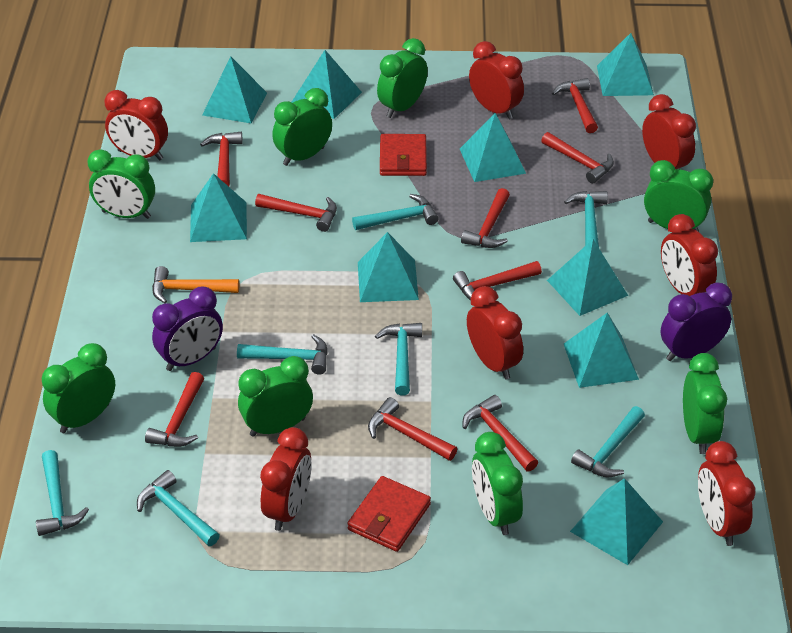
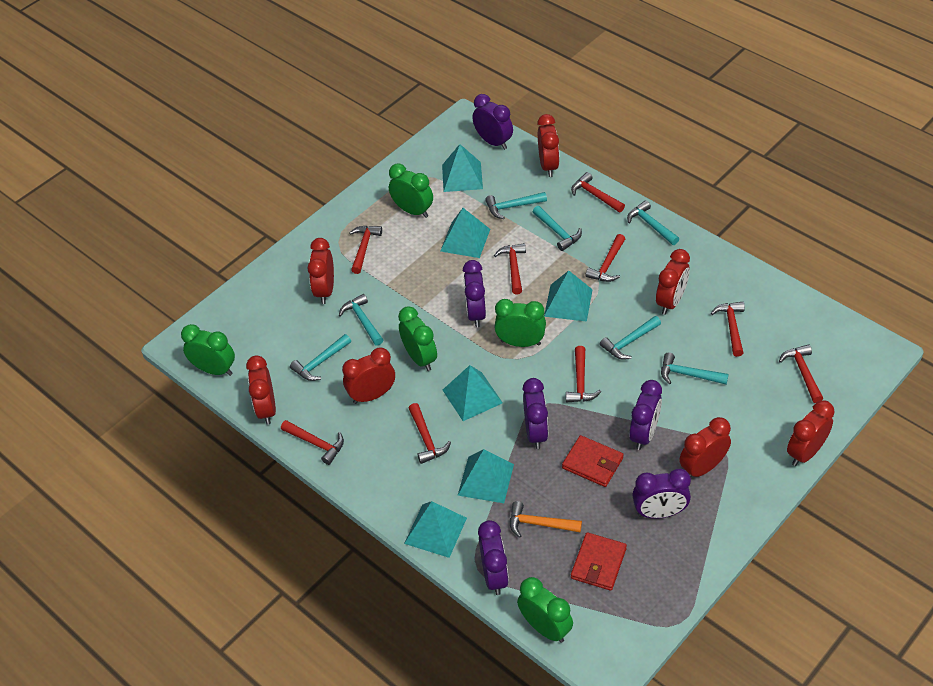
green clock: [42,343,115,433] [87,149,155,219] [238,356,313,437] [272,88,332,166] [377,38,428,118] [472,432,523,535] [644,160,713,232] [683,353,727,454] = 8 -> [181,324,235,376] [389,164,433,218] [398,306,437,371] [494,299,546,347] [517,577,573,643] = 5
purple clock: [152,287,223,371] [660,283,732,361] = 2 -> [463,260,486,327] [472,94,513,150] [478,520,509,595] [523,378,548,449] [629,380,662,450] [632,469,691,519] = 6
turquoise pyramid: [190,173,247,242] [202,56,267,123] [291,50,362,119] [358,232,419,302] [460,113,526,182] [547,239,628,316] [564,313,639,388] [570,478,663,565] [597,33,654,96] = 9 -> [404,501,467,558] [440,208,490,258] [442,144,483,192] [443,365,503,421] [458,449,514,503] [544,271,593,322] = 6

